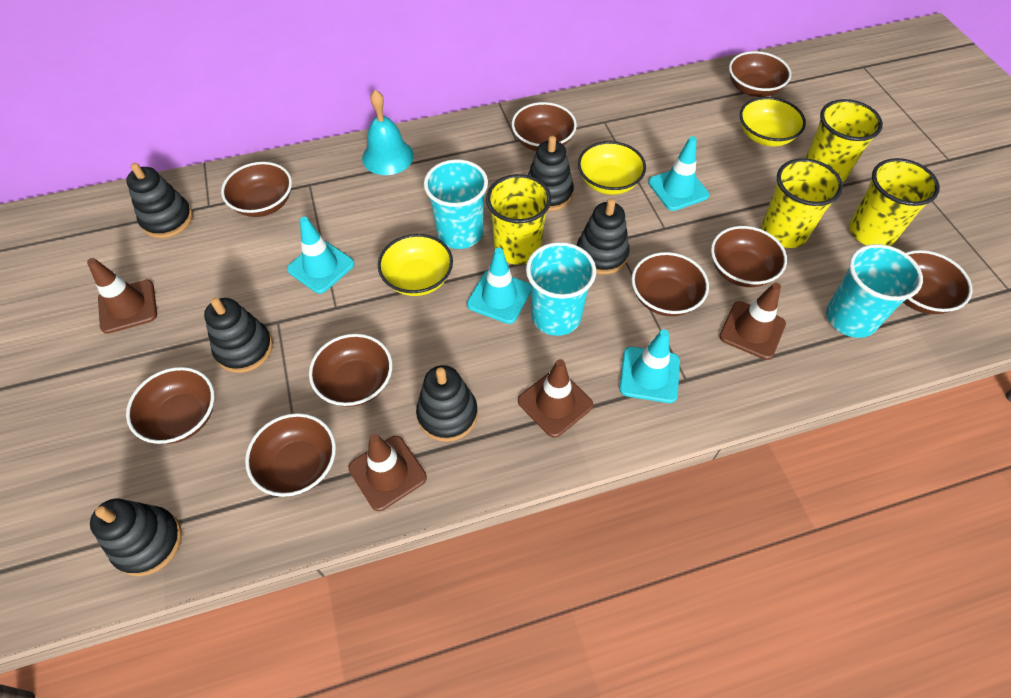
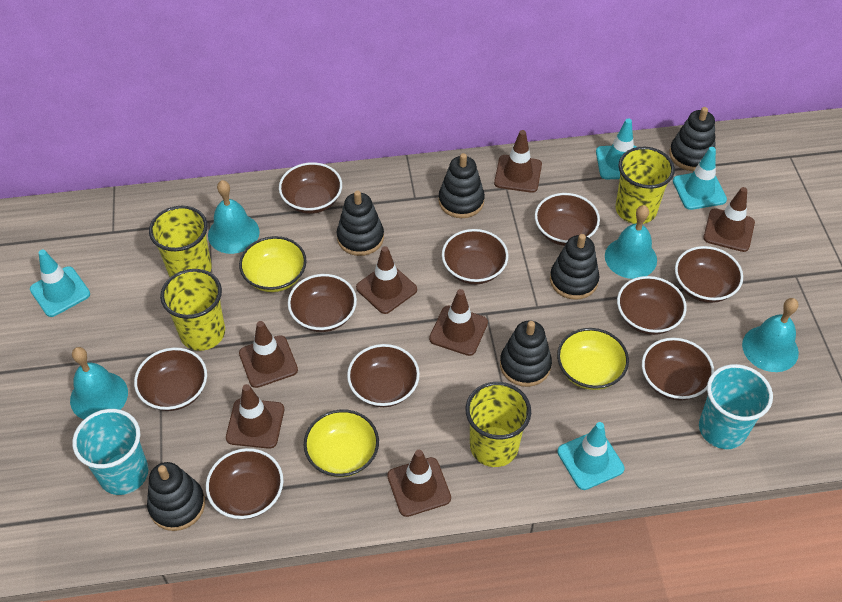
brown bowl: [126,367,215,444] [221,162,292,217] [245,413,336,497] [309,334,392,407] [512,102,577,151] [632,252,709,316] [711,226,787,287] [729,51,791,97] [903,250,972,314] = 9 -> [134,347,207,411] [206,448,283,519] [279,162,342,214] [288,274,357,332] [347,344,420,407] [442,229,508,284] [535,193,600,246] [617,276,687,335] [642,338,714,401] [675,246,743,303] = 10
brown traffic cone: [87,258,157,334] [348,434,427,511] [518,359,593,438] [719,283,786,360] = 4 -> [226,384,284,449] [239,321,298,388] [356,246,417,314] [387,450,451,517] [429,289,488,356] [494,130,542,193] [703,187,755,252] = 7
turquoise bell: [362,90,414,175] = 1 -> [70,347,128,420] [208,180,260,254] [605,205,657,279] [742,298,799,372] = 4
turquoise cup: [424,159,488,249] [526,242,596,336] [826,244,923,338] = 3 -> [72,409,148,495] [699,364,773,449] = 2

